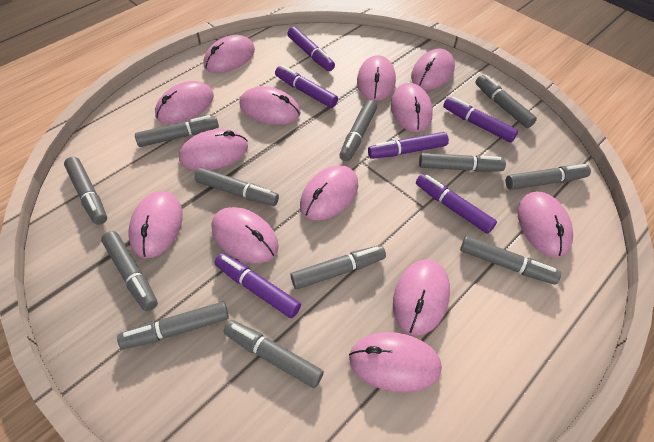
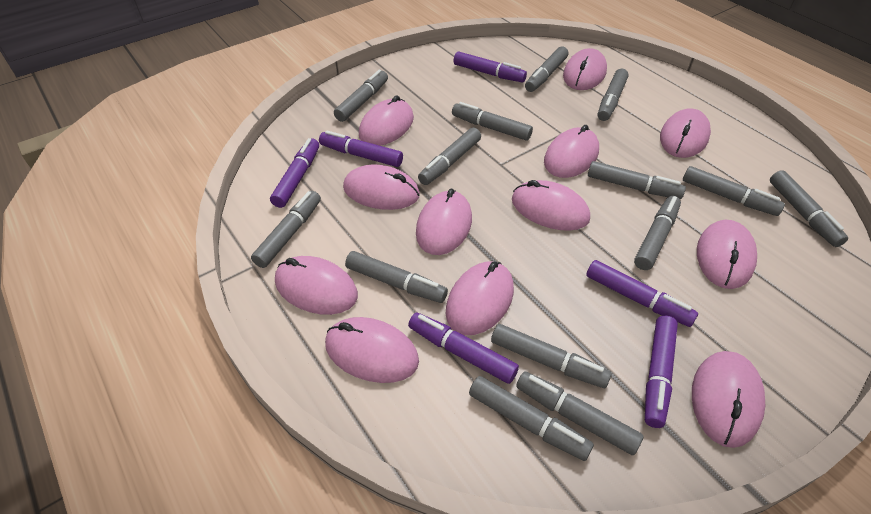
grey marker: [64,157,107,225] [101,231,158,311] [117,302,229,349] [135,115,219,147] [195,168,279,206] [224,320,324,388] [290,245,386,289] [339,100,377,161] [419,153,506,172] [460,236,561,285] [475,75,537,128] [506,164,591,190] = 12 -> [251,191,321,268] [334,70,388,122] [345,251,448,303] [418,127,481,185] [452,102,533,141] [469,376,594,461] [491,324,612,388] [516,372,643,455] [525,46,569,92] [588,161,686,199] [598,69,629,121] [634,196,681,270] [683,166,785,216] [770,170,848,247] = 14
pink mouse: [128,191,183,258] [155,81,214,124] [179,129,248,170] [203,35,255,73] [212,207,279,263] [239,86,301,125] [300,165,358,220] [349,332,442,393] [357,55,396,101] [391,83,433,132] [393,259,450,336] [411,49,455,90] [517,191,573,258] = 13 -> [275,256,358,315] [325,317,419,383] [343,165,420,210] [359,95,414,146] [416,189,472,255] [446,261,514,335] [512,180,590,231] [544,125,599,178] [563,48,607,90] [660,108,711,158] [692,351,765,448] [697,220,757,289] = 12

